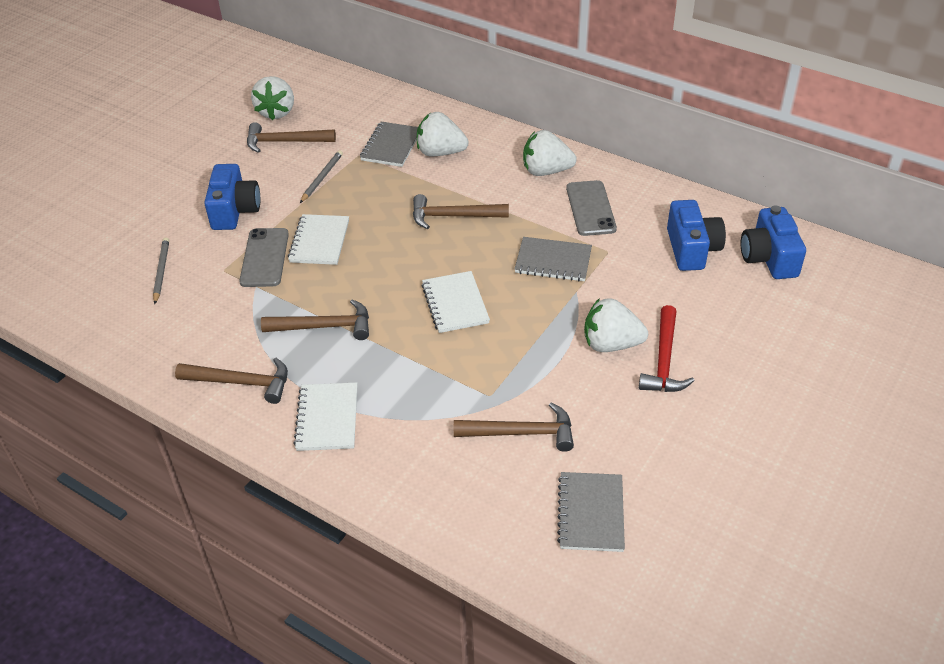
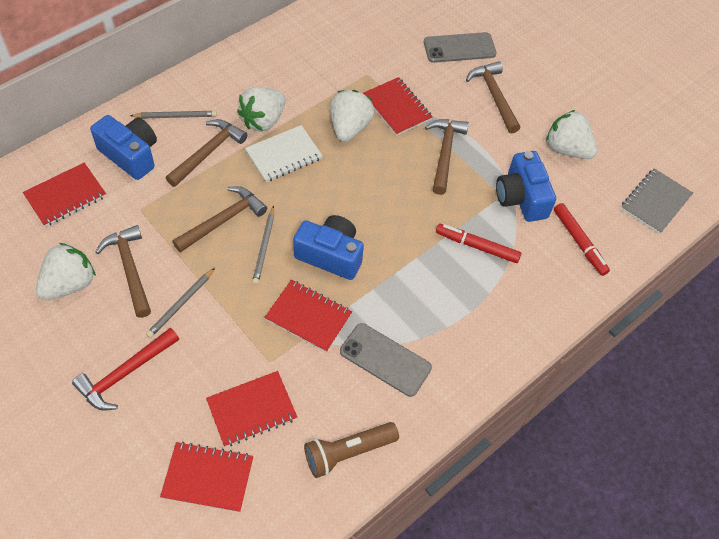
brown flashlight: none = 0 -> [304,422,399,478] = 1
grey notebook: [360,122,418,167] [515,237,592,281] [557,472,625,552] = 3 -> [621,168,693,234] = 1
grey pencil: [153,237,169,304] [300,150,343,203] = 2 -> [130,111,217,119] [146,268,215,338] [252,206,274,285] = 3
red marker: none = 0 -> [436,224,521,263] [554,203,610,276] = 2
red notebook: none = 0 -> [23,163,106,227] [160,442,253,512] [206,371,297,447] [264,280,352,352] [363,77,433,136] = 5
white notebook: [288,214,349,265] [293,382,357,451] [422,271,490,333] = 3 -> [245,125,323,182] = 1

